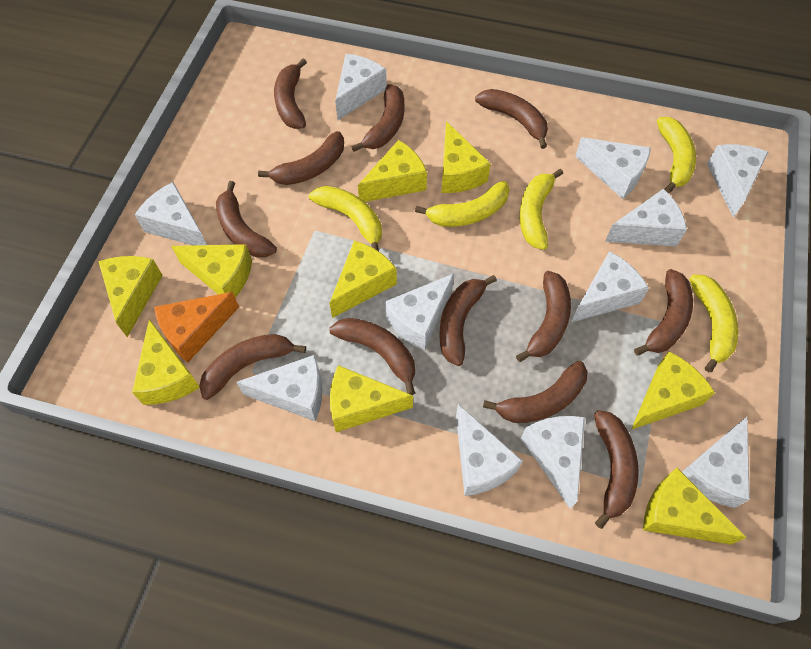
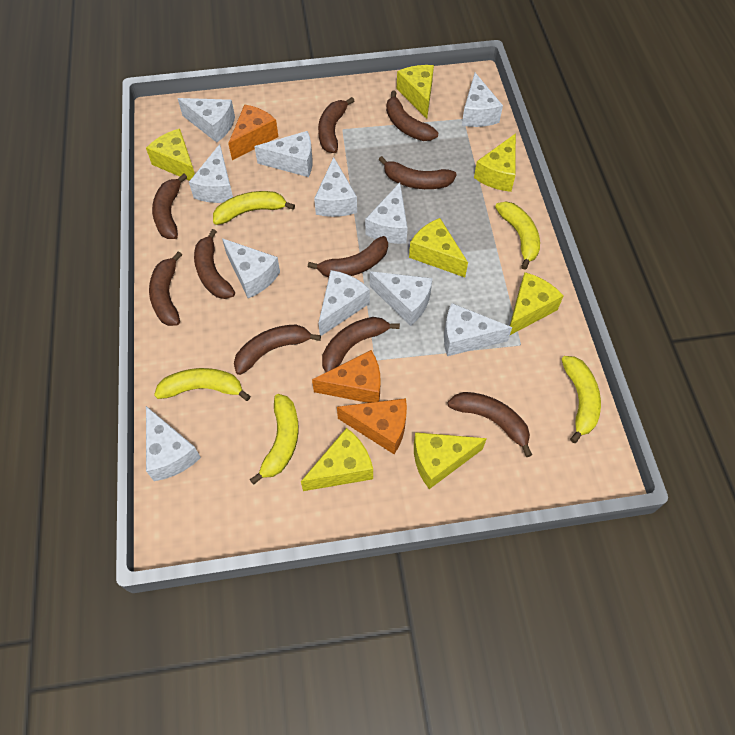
brown banana: [199,334,306,400] [216,181,277,257] [258,131,344,185] [274,59,307,129] [329,318,415,395] [352,84,404,152] [439,275,497,366] [475,89,548,149] [483,361,588,423] [516,271,571,362] [594,410,639,529] [634,269,693,356] = 12 -> [149,251,182,326] [152,174,187,239] [194,229,235,299] [234,324,321,375] [308,236,388,277] [318,97,354,153] [322,317,400,372] [379,156,457,189] [386,91,438,141] [448,392,532,457] = 10
orange cheese: [154,292,239,363] = 1 -> [228,104,278,160] [312,350,380,403] [337,398,407,454] = 3
yellow cheese: [98,256,163,337] [132,319,200,405] [171,244,252,297] [329,241,397,318] [330,365,413,432] [358,140,427,202] [441,121,491,193] [631,351,715,430] [643,468,747,545] = 9 -> [146,129,195,181] [301,428,373,491] [397,65,434,119] [409,218,468,277] [414,432,487,489] [474,133,516,192] [510,272,564,335] = 7

